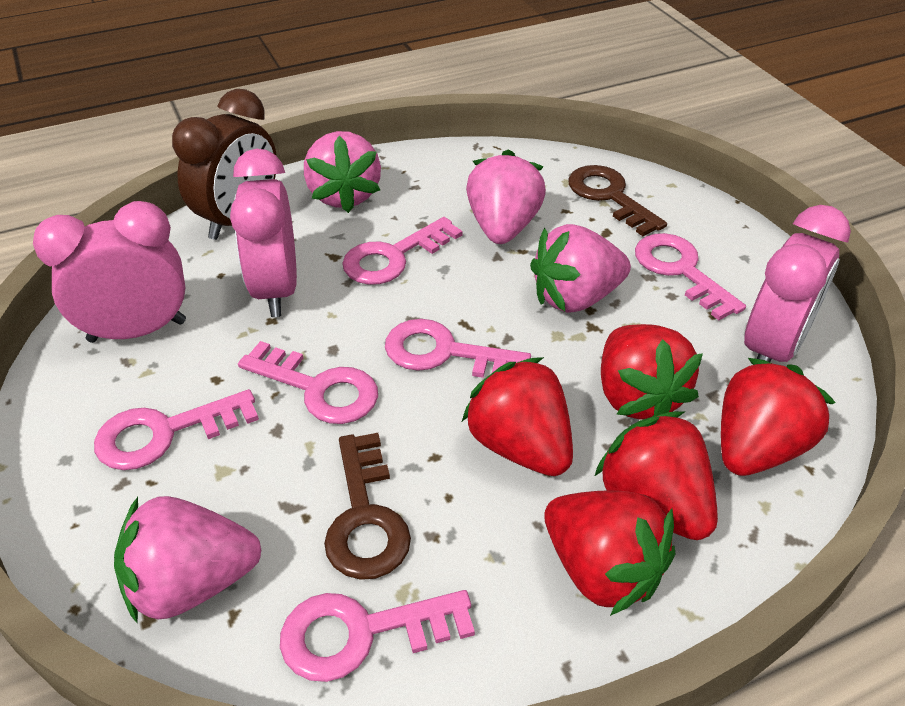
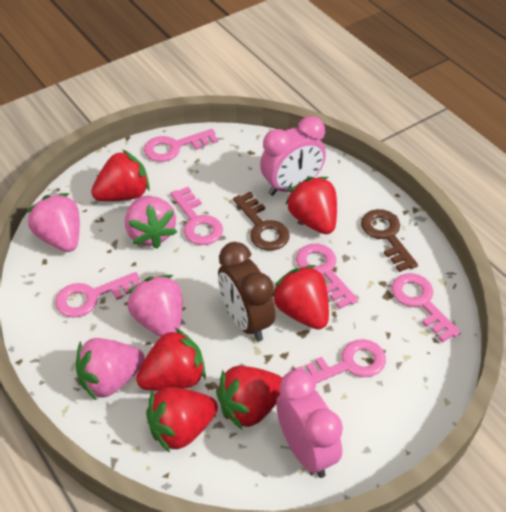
pink clock: [33,201,186,343] [230,149,297,317] [744,205,851,362] = 3 -> [260,116,326,196] [276,370,343,478] = 2
red strawberry: [462,357,573,476] [544,490,675,616] [595,411,718,540] [601,324,703,420] [721,358,835,476] = 5 -> [91,150,150,201] [136,328,206,391] [146,387,218,453] [216,366,282,430] [272,265,329,330] [285,177,337,234] = 6

